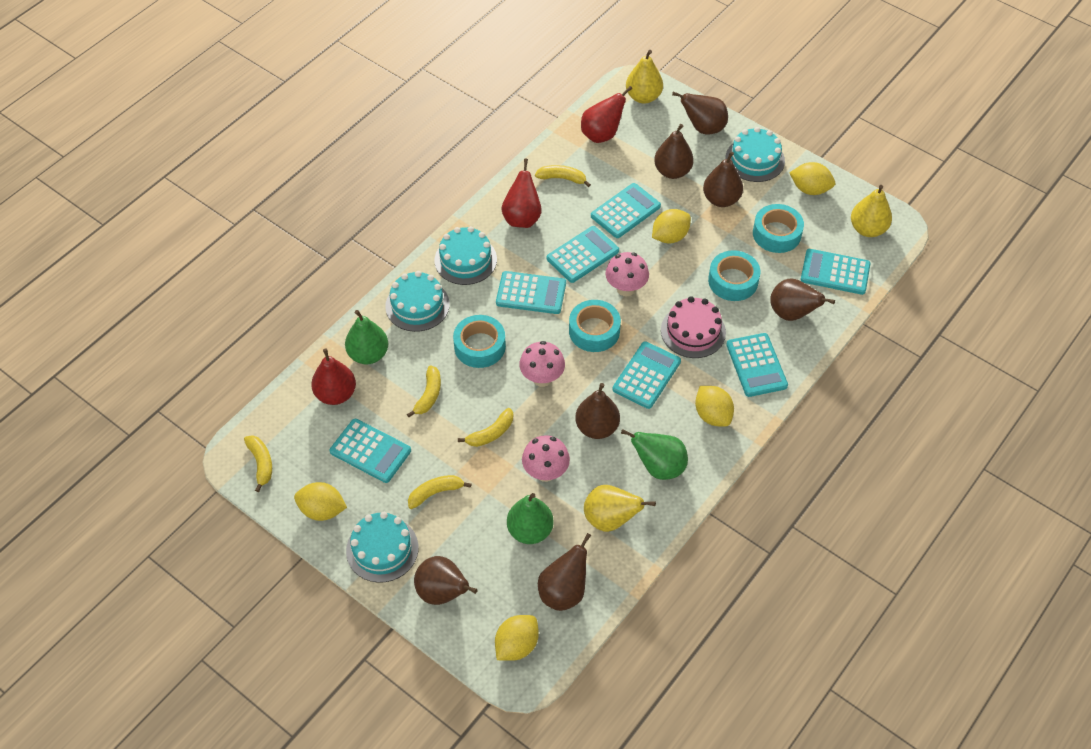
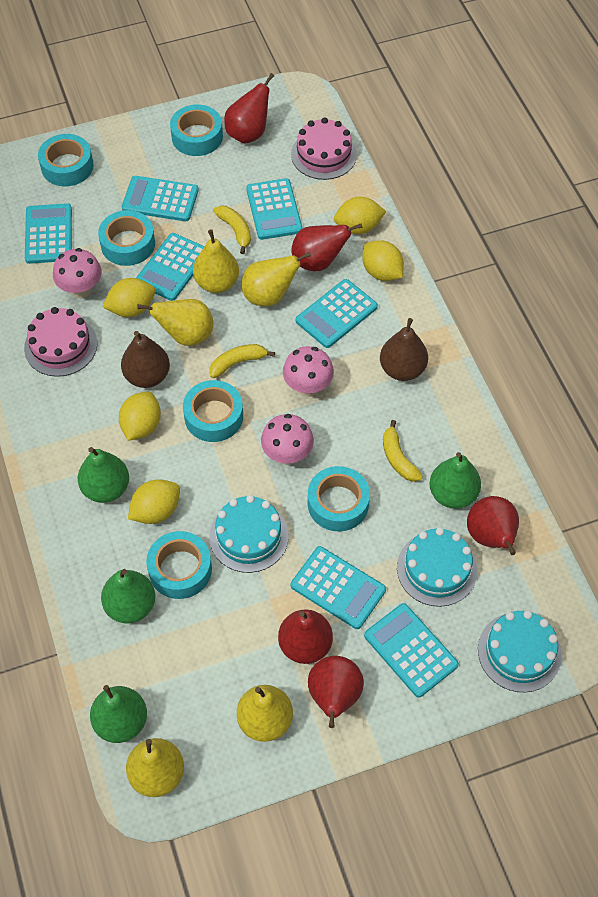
brown pear: [414,556,478,605] [538,533,591,611] [575,383,620,439] [654,124,694,179] [672,92,728,134] [703,152,743,207] [770,279,835,321] = 7 -> [121,331,170,388] [380,318,428,381] = 2
green pear: [345,310,388,365] [507,493,554,544] [621,429,688,480] = 3 -> [78,447,129,503] [90,685,147,743] [101,569,155,624] [430,452,481,509] = 4
pink cake: [661,296,726,358] = 1 -> [24,307,97,377] [291,117,357,180] = 2
red pear: [311,348,356,405] [501,159,542,228] [581,86,632,143] = 3 -> [224,73,274,144] [278,610,333,664] [292,223,362,271] [308,656,364,728] [467,496,519,555] = 5
turquoise cake: [346,512,419,583] [385,271,450,332] [434,226,497,285] [725,127,785,182] = 4 -> [209,495,289,573] [397,527,477,607] [478,610,562,692] = 3
turquoise tape: [453,315,506,368] [569,300,621,352] [708,250,760,301] [753,204,804,253] = 4 -> [38,134,94,186] [98,210,155,266] [146,531,212,599] [170,104,223,156] [183,380,243,442] [308,466,370,532] = 6
yellow banana: [244,435,272,492] [407,365,441,417] [408,475,472,509] [458,408,513,447] [535,165,591,187] = 5 -> [210,344,275,378] [213,205,251,254] [383,420,423,482] = 3
yellow pear: [584,485,656,532] [626,50,663,104] [851,185,892,237] = 3 -> [126,738,184,797] [137,299,214,346] [193,229,239,293] [237,685,293,742] [241,252,311,306] = 5

